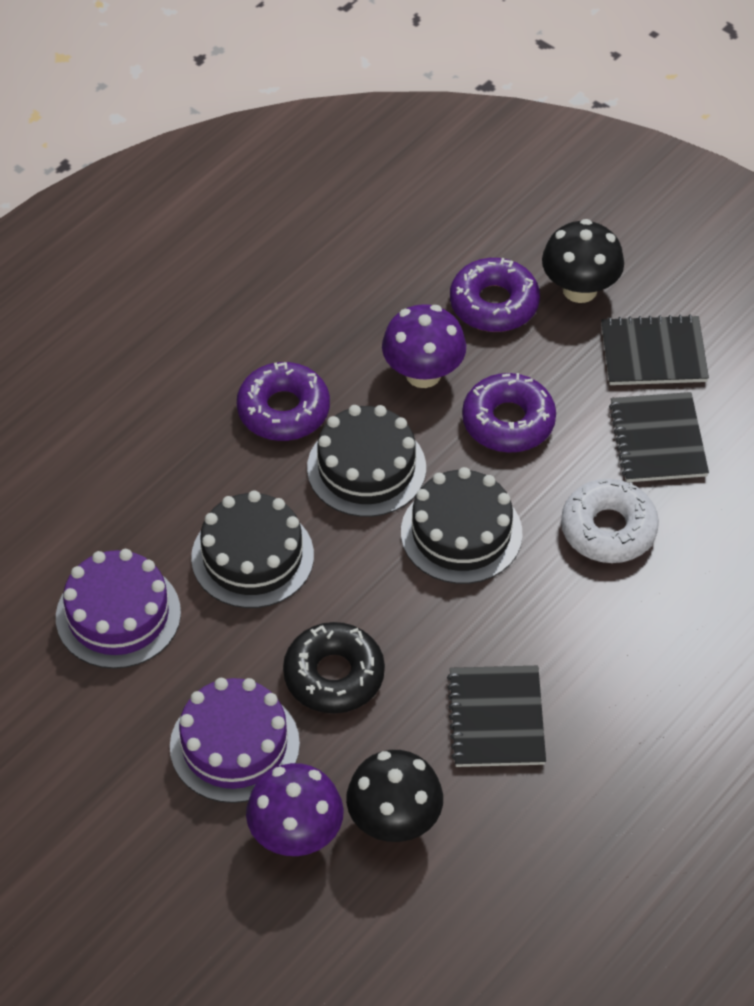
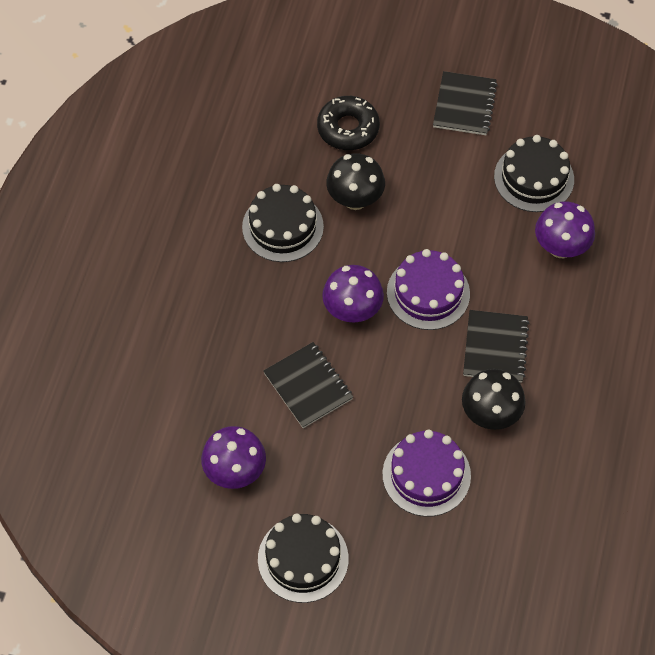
purple donut: [237,362,330,441] [450,258,540,332] [462,373,556,453] = 3 -> none = 0
purple mushroom: [246,763,344,856] [382,304,466,388] = 2 -> [201,426,266,489] [322,265,384,323] [535,202,595,258] = 3
white donut: [561,479,659,563] = 1 -> none = 0

